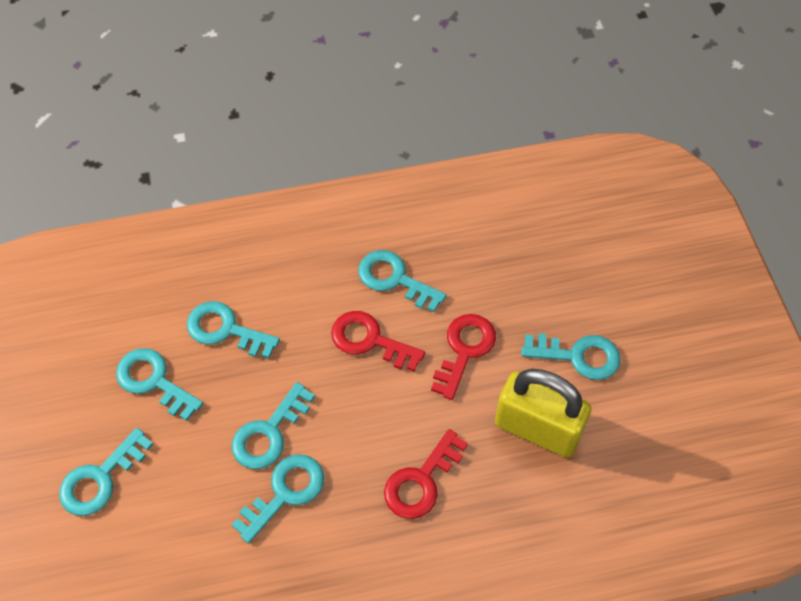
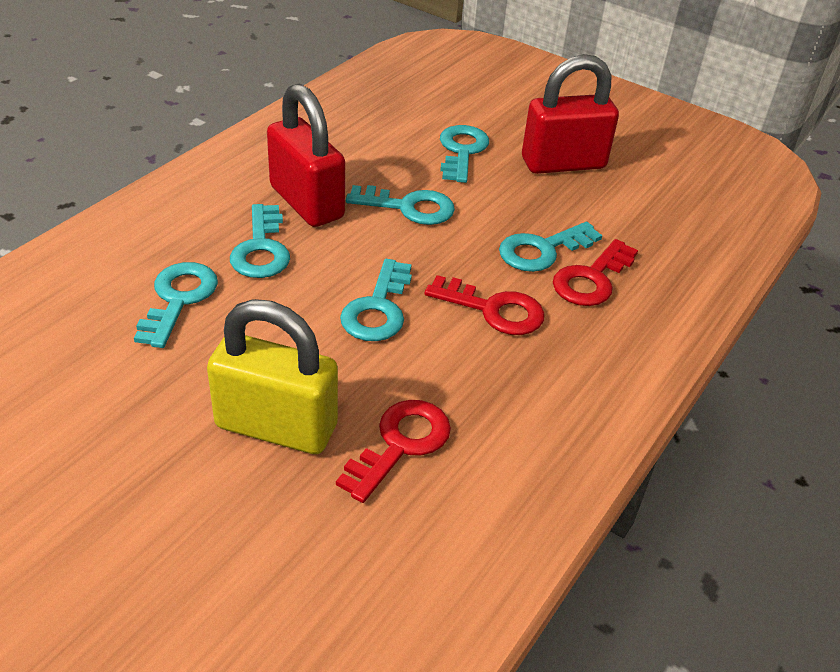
red padlock: none = 0 -> [267,84,345,227] [522,54,619,174] = 2
turquoise key: [59,428,153,516] [116,348,203,421] [187,301,280,358] [232,382,315,469] [232,454,324,543] [358,250,446,312] [521,333,621,380] = 7 -> [134,262,218,348] [230,204,290,278] [340,259,412,341] [346,185,455,225] [440,125,489,183] [499,222,603,272] = 6

